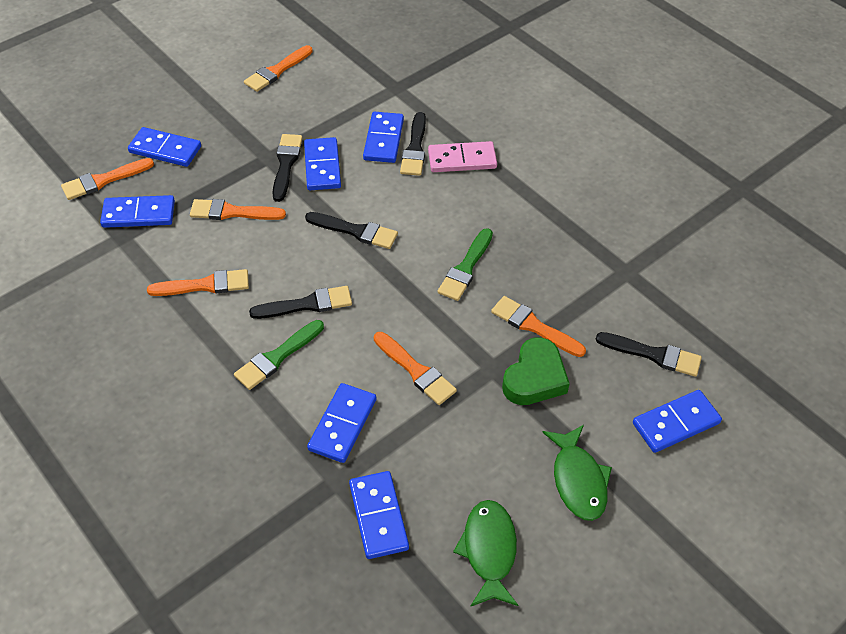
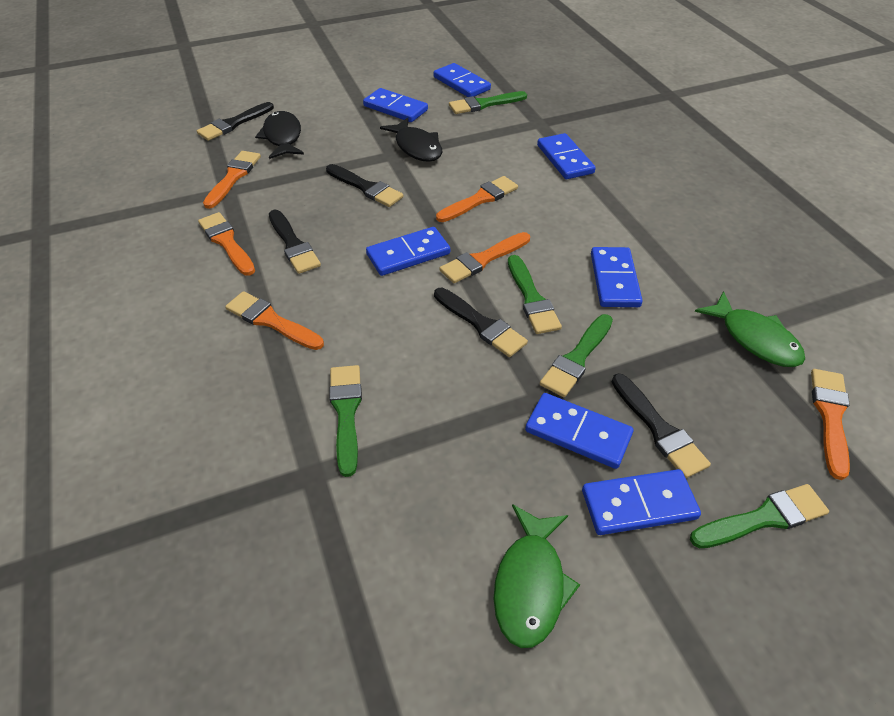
black fish: none = 0 -> [255,111,304,159] [380,118,442,162] = 2
green brush: [234,320,324,390] [438,228,493,301] = 2 -> [329,365,362,477] [449,91,527,114] [508,255,562,334] [540,314,613,397] [690,484,829,548] = 5
green heart: [502,337,570,405] = 1 -> none = 0
pink domino: [428,141,497,172] = 1 -> none = 0

